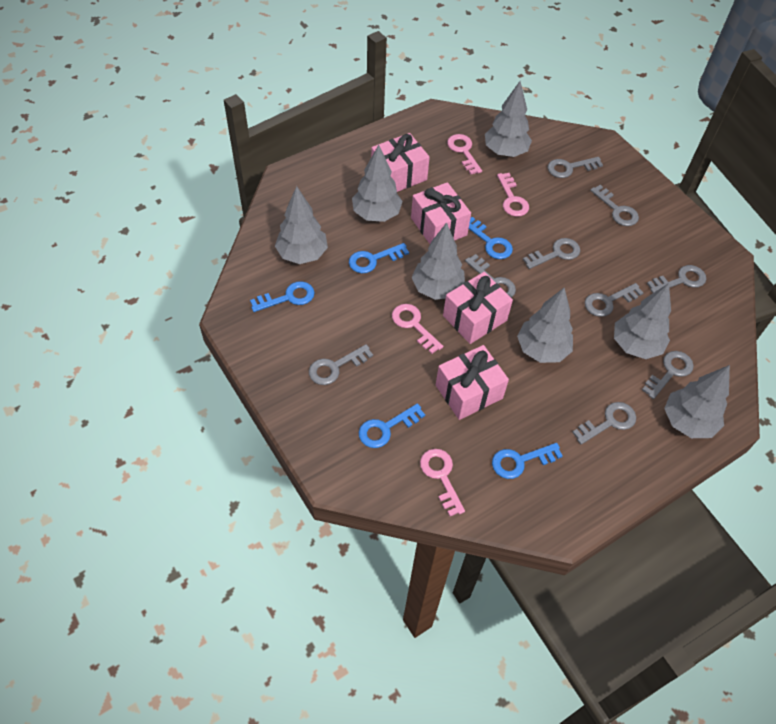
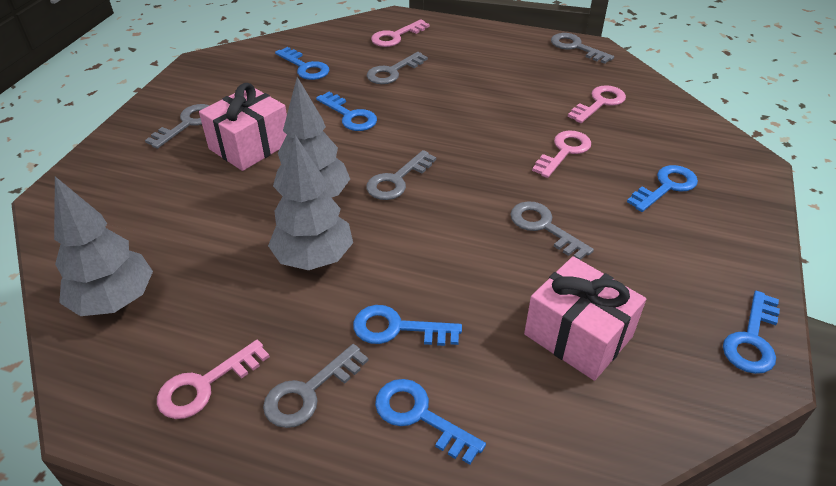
blue key: [250,281,315,312] [349,243,409,273] [359,403,425,448] [469,217,513,259] [492,443,563,479] = 5 -> [275,47,329,80] [316,92,377,131] [353,305,462,346] [375,379,486,465] [627,165,698,212] [723,291,780,374] = 6
grey key: [309,344,373,385] [465,254,516,298] [523,238,580,269] [548,157,603,178] [572,402,636,445] [585,283,643,317] [590,185,639,226] [642,351,694,399] [647,265,706,293] = 9 -> [145,104,210,149] [263,344,369,428] [366,150,436,200] [367,52,428,84] [510,201,594,260] [551,33,614,64] = 6
grey tree: [275,186,328,264] [352,145,402,222] [411,223,465,300] [485,81,532,157] [517,288,573,363] [614,283,671,359] [664,365,730,438] = 7 -> [54,176,153,316] [268,135,353,270] [273,77,350,198] = 3
pink gift: [371,133,430,192] [411,182,471,244] [436,345,509,420] [443,272,513,344] = 4 -> [199,83,287,171] [524,256,646,381] = 2

